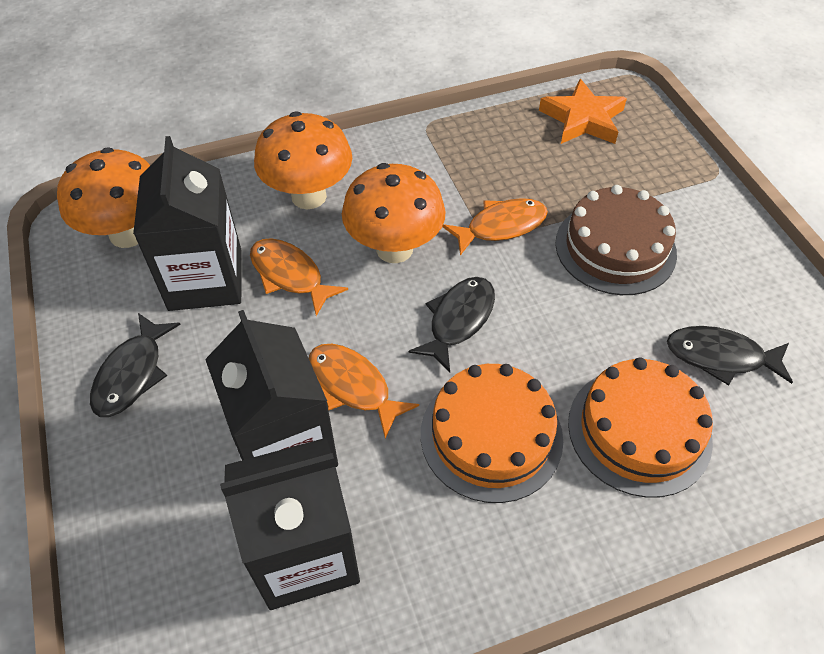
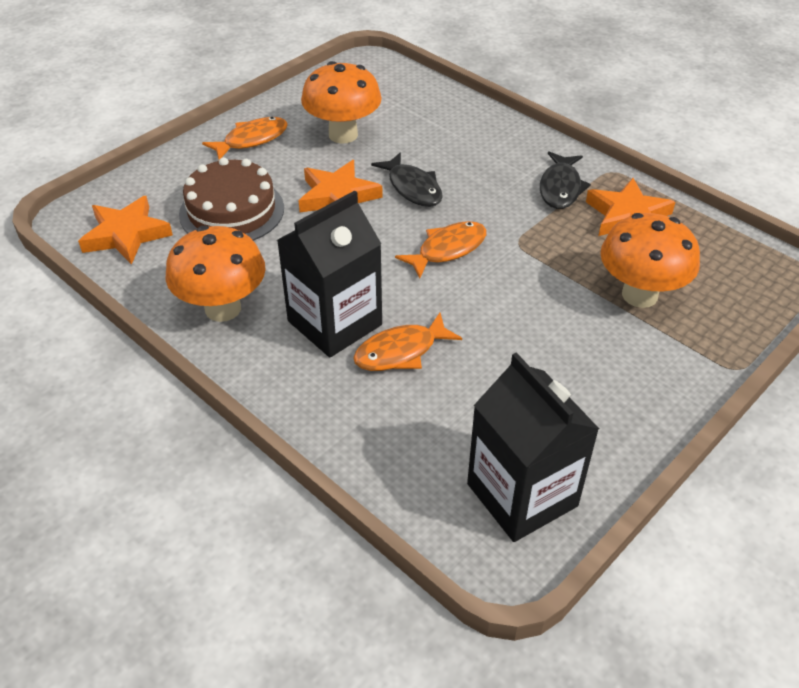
black carton: [133,136,242,311] [205,310,338,467] [220,438,360,610] = 3 -> [277,191,382,358] [467,352,599,542] = 2
black fish: [90,313,181,417] [409,277,495,372] [667,326,793,386] = 3 -> [371,152,443,207] [540,152,591,209] = 2
orange cake: [421,364,563,503] [568,358,713,498] = 2 -> none = 0
orange star: [539,79,627,144] = 1 -> [78,196,173,265] [299,160,383,212] [586,178,675,236] = 3

